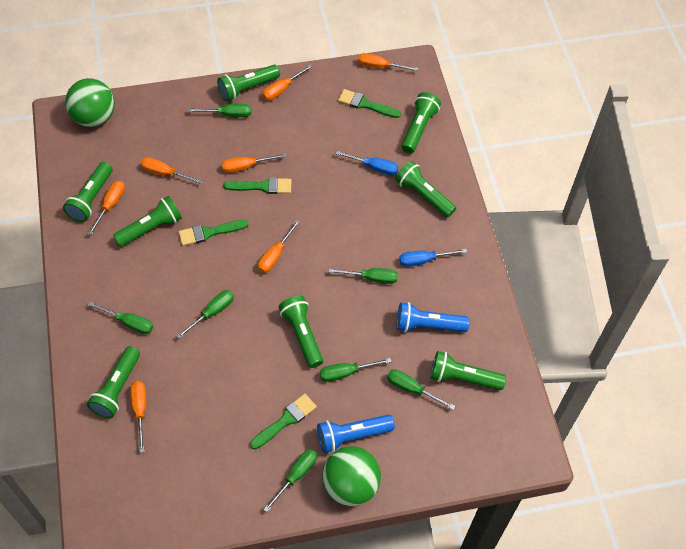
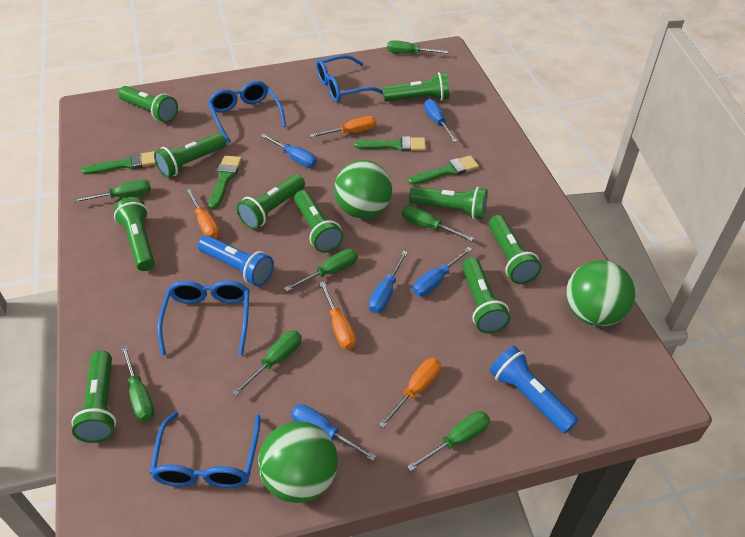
blue glasses: none = 0 -> [150,412,260,488] [157,280,249,356] [208,81,286,143] [316,55,383,102] = 4
blue screwdriver: [335,151,398,175] [399,249,467,267] = 2 -> [261,134,317,167] [291,404,377,461] [369,251,408,313] [413,247,472,296] [424,99,457,142] = 5
green ball: [65,78,115,127] [322,446,381,506] = 2 -> [258,421,338,503] [334,160,392,219] [566,260,635,327] = 3
green flashlight: [63,162,112,222] [87,346,140,418] [113,196,182,247] [217,65,280,101] [279,295,323,368] [395,161,456,218] [402,92,441,153] [430,351,506,390] = 8 -> [71,351,116,443] [114,197,155,271] [118,86,178,123] [154,133,227,178] [236,174,305,229] [294,190,344,253] [383,72,450,102] [409,187,488,219] [462,257,510,333] [488,215,541,284] = 10
orange screwdriver: [88,181,125,235] [131,381,146,453] [141,157,203,184] [222,153,286,173] [258,220,300,273] [262,65,312,100] [358,53,418,71] = 7 -> [185,188,219,239] [310,116,376,138] [319,281,356,349] [379,358,441,428] = 4

